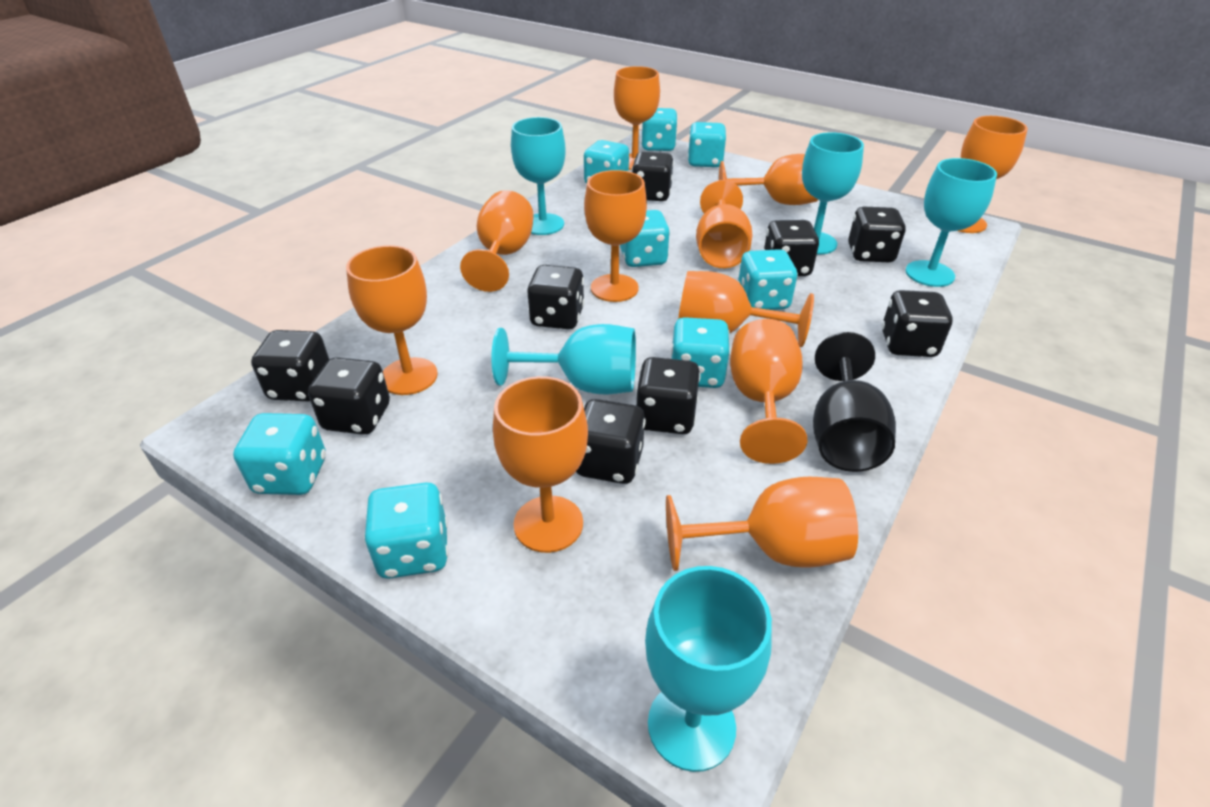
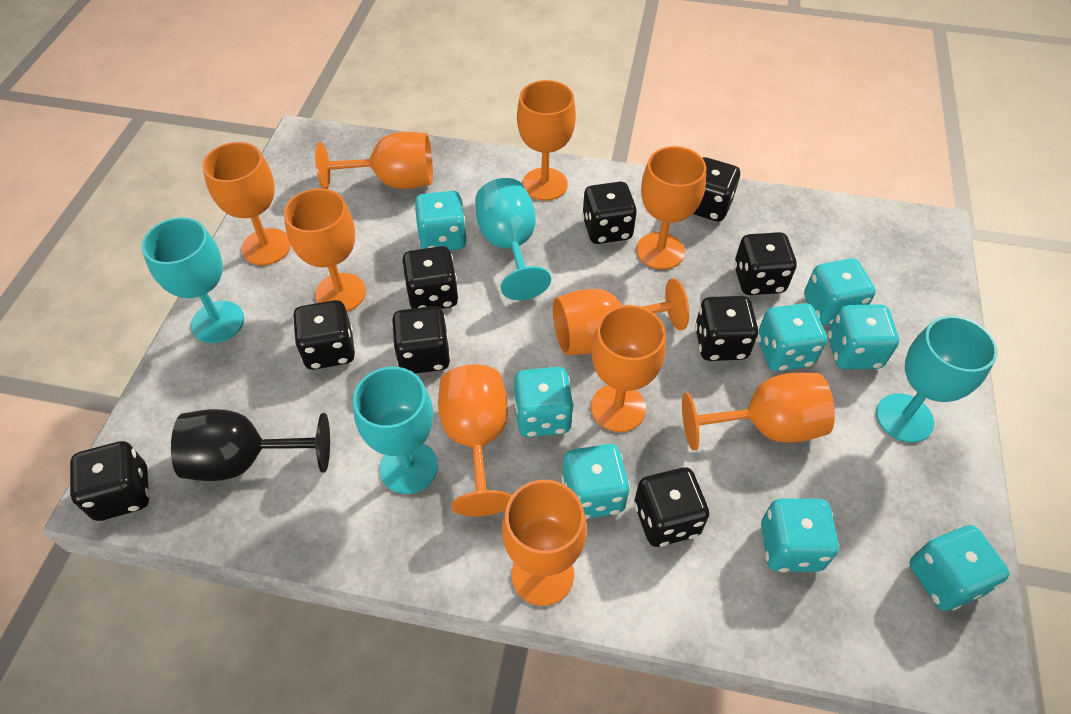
orange goblet: [346,245,438,395] [460,190,534,292] [493,376,588,553] [584,170,647,302] [614,66,660,170] [666,477,858,571] [678,271,814,347] [696,180,753,268] [719,154,818,205] [730,319,807,464] [958,116,1028,233] = 11 -> [202,142,291,265] [284,188,366,312] [315,132,433,189] [438,364,512,517] [502,480,587,606] [517,80,576,201] [553,278,689,355] [591,305,666,432] [636,146,706,270] [682,373,835,451] = 10
turquoise goblet: [491,324,636,394] [511,117,566,235] [645,566,772,772] [802,132,864,255] [905,158,997,287] = 5 -> [141,217,244,343] [353,367,438,494] [475,178,551,300] [876,316,998,443] = 4

